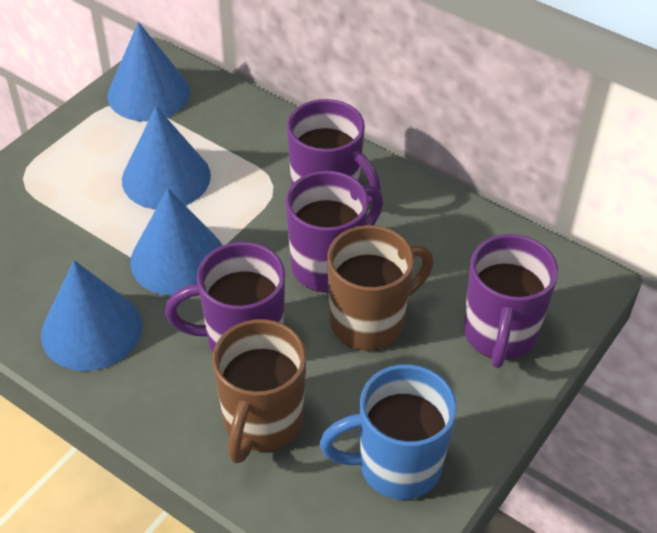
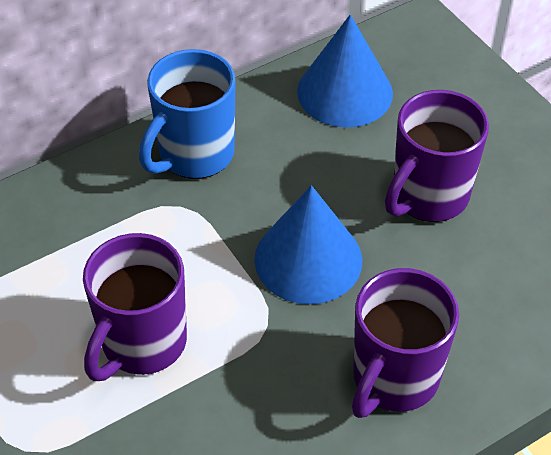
blue cone: [41,260,142,371] [107,22,190,121] [122,106,211,209] [130,188,223,296] = 4 -> [254,185,362,304] [297,14,393,128] = 2
brown mug: [212,319,306,463] [327,225,433,351] = 2 -> none = 0
purple mug: [165,242,285,353] [286,171,383,292] [287,99,381,205] [464,234,558,368] = 4 -> [83,233,187,381] [352,268,459,418] [385,90,489,222] = 3

